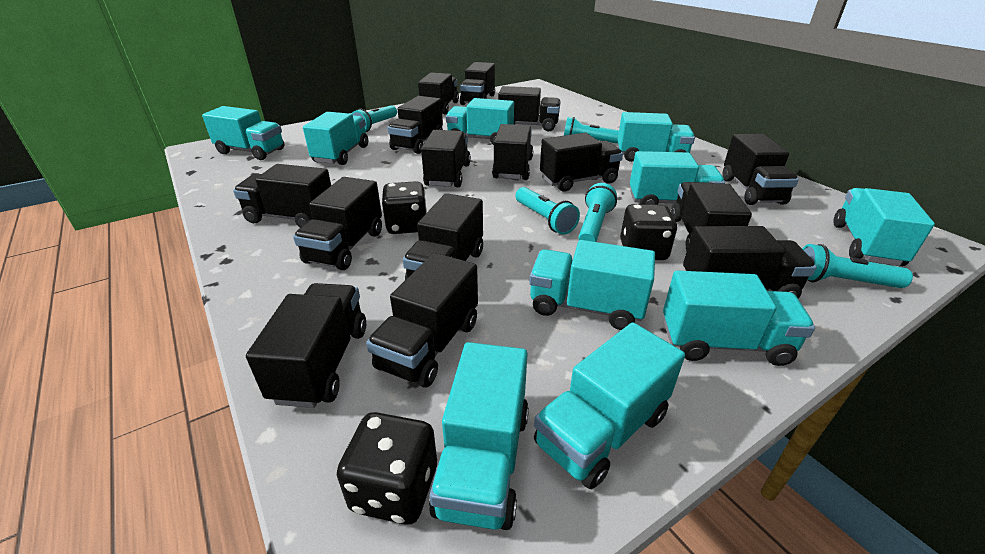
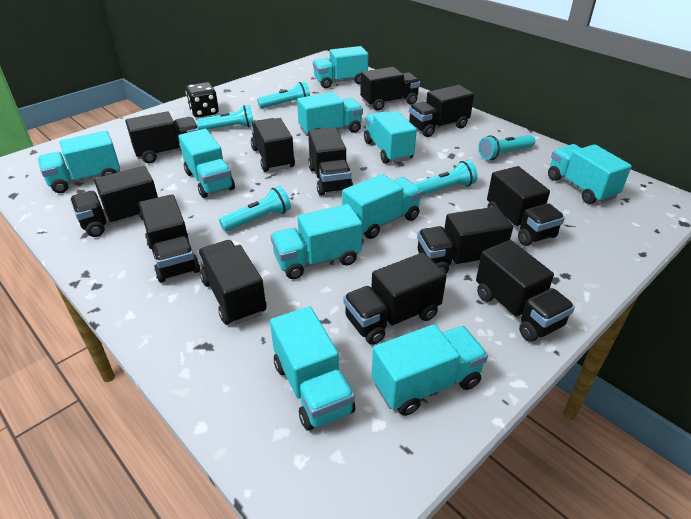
black dice: [337,412,437,525] [382,181,427,234] [620,204,677,260] = 3 -> [185,82,219,118] = 1
black truck: [233,164,331,228] [246,283,366,408] [293,177,382,270] [366,253,478,388] [387,96,443,154] [403,193,483,280] [418,73,459,115] [421,130,471,187] [460,62,495,105] [492,124,533,180] [498,86,561,131] [540,133,623,192] [671,182,752,251] [683,226,817,299] [722,134,799,205] = 15 -> [70,166,158,237] [125,111,199,163] [139,194,200,283] [198,240,267,325] [251,118,295,172] [308,127,353,196] [343,252,447,345] [360,67,420,111] [409,85,474,137] [417,206,513,274] [476,240,575,342] [487,166,565,246] = 12

